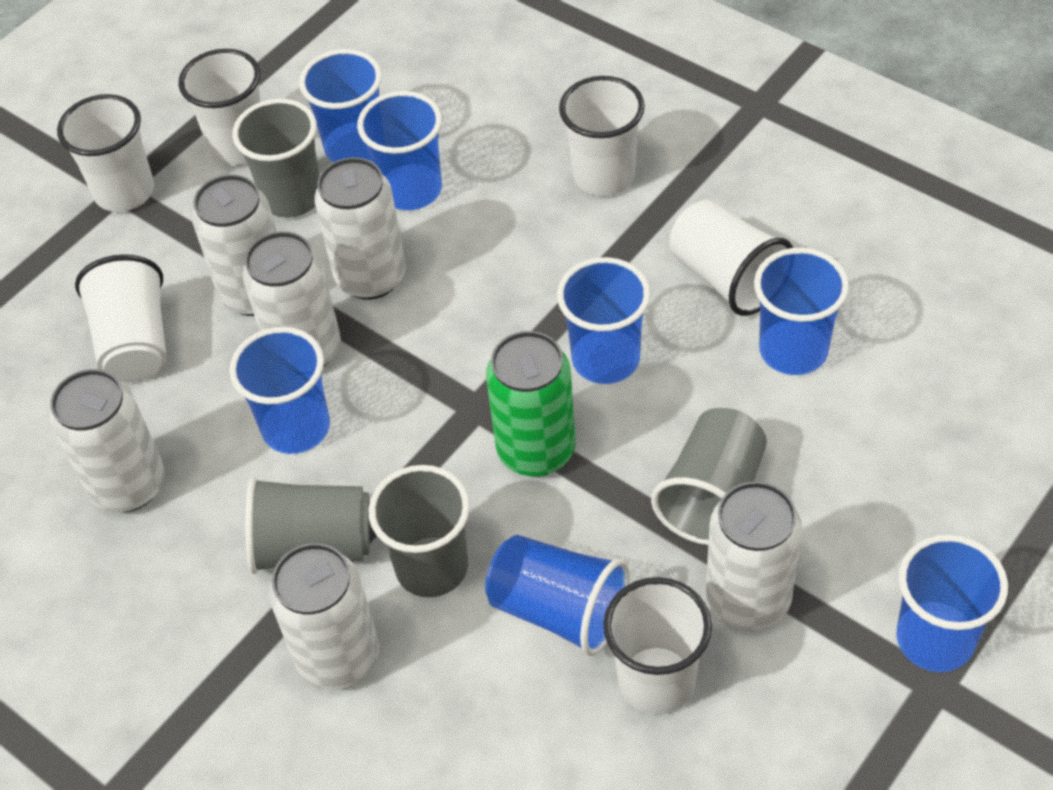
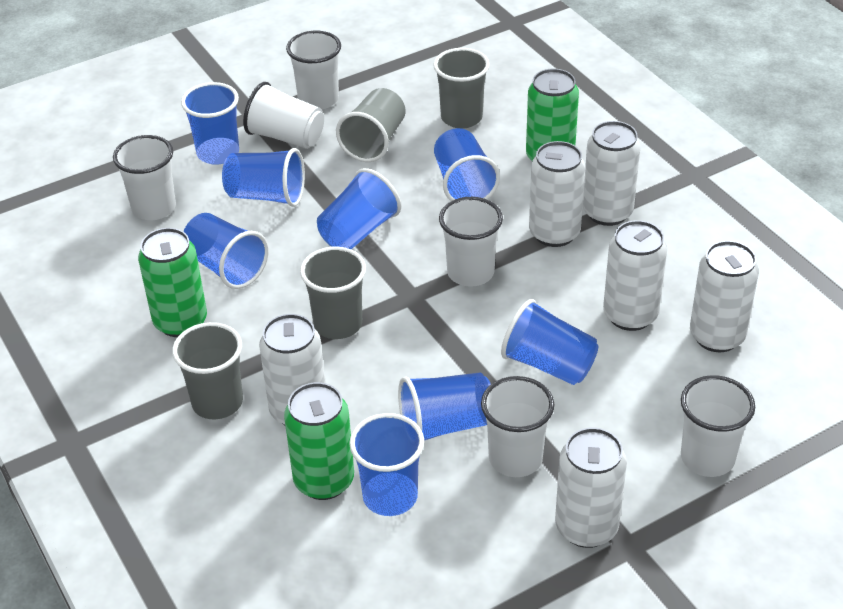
blue cup: [229,327,330,454] [299,49,382,162] [357,91,442,210] [485,535,630,656] [557,257,650,384] [754,248,849,375] [896,535,1008,672] = 7 -> [181,82,239,165] [183,213,269,289] [222,148,305,207] [317,168,401,249] [349,413,424,516] [398,372,491,440] [434,128,500,201] [501,299,599,385] = 8
green can: [486,331,575,477] = 1 -> [138,228,207,337] [284,382,354,500] [526,69,579,161] = 3

